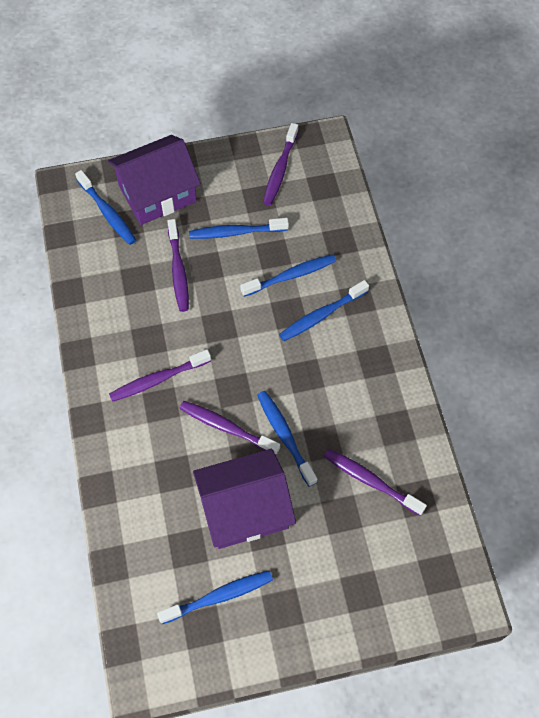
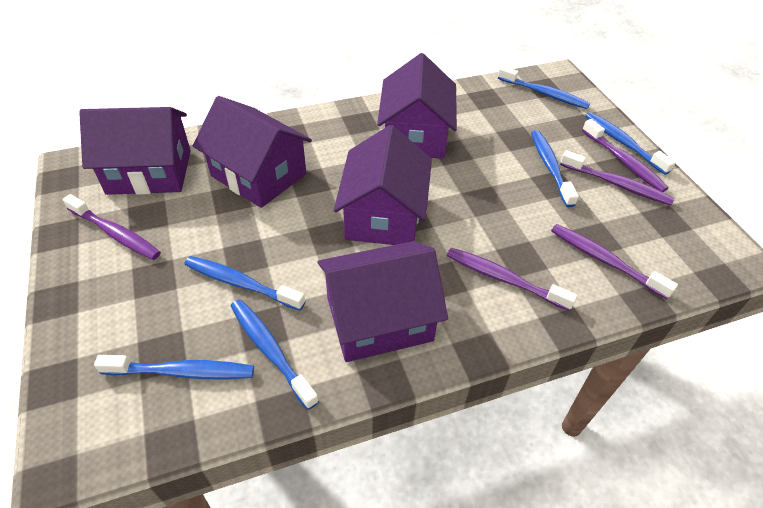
purple house: [108,135,201,225] [193,449,296,549] = 2 -> [79,107,191,195] [193,96,312,208] [317,241,448,362] [334,125,432,245] [377,53,457,159] = 5

